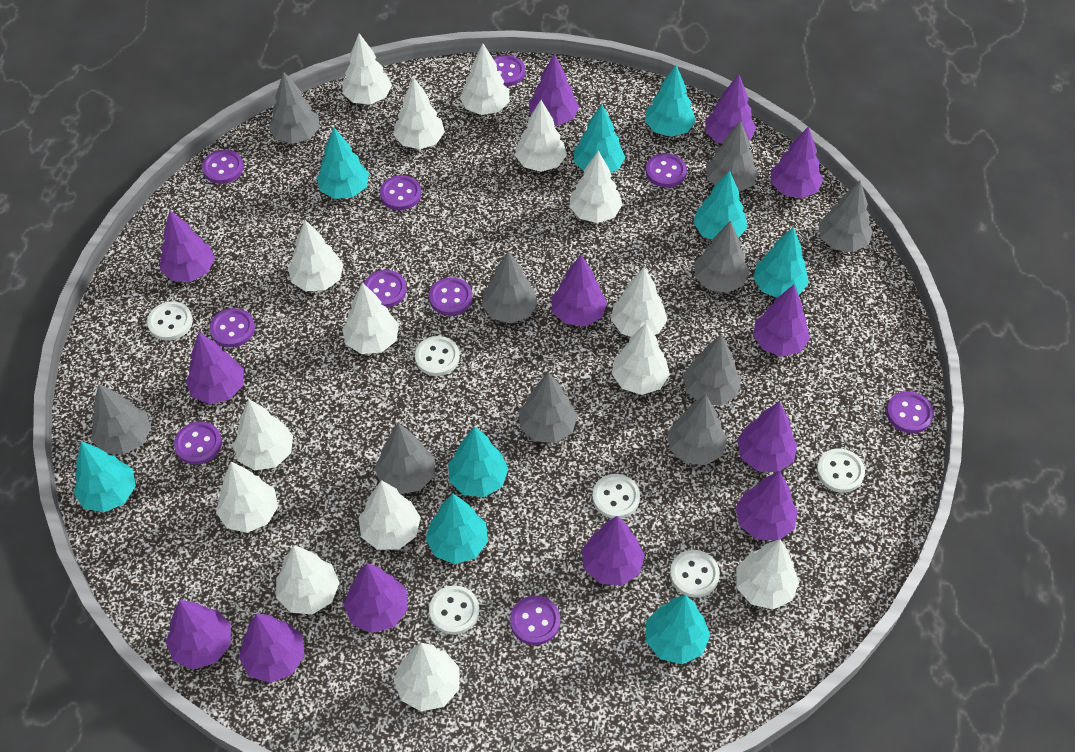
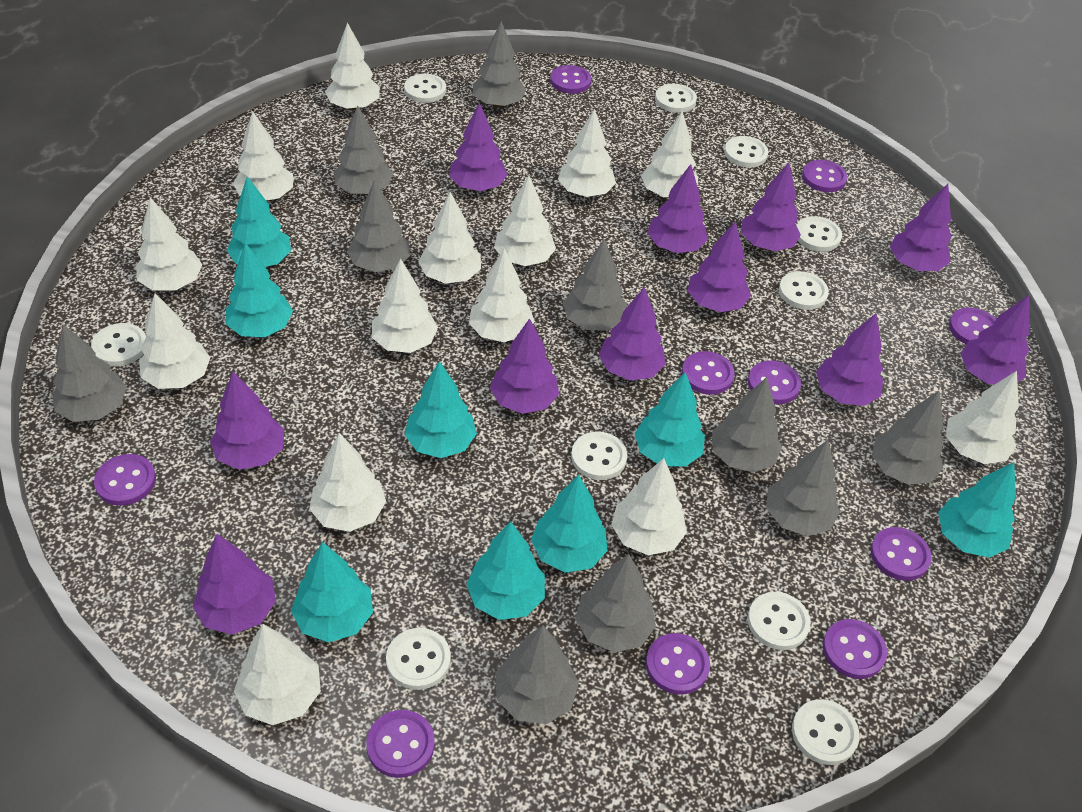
purple tree: [160,211,215,282] [166,600,231,669] [186,332,244,404] [239,613,305,683] [344,563,408,633] [529,54,579,126] [552,255,607,326] [582,516,645,586] [706,74,756,144] [736,471,798,541] [737,402,797,472] [753,285,810,357] [771,126,823,198] = 13 -> [193,534,276,635] [210,372,284,470] [449,103,508,191] [490,318,559,414] [599,287,666,381] [647,164,708,253] [688,221,751,312] [741,163,801,251] [816,314,883,406] [890,184,952,271] [960,295,1030,385] = 11
turquoise tree: [74,441,136,513] [316,128,369,199] [426,493,488,564] [448,426,508,497] [574,104,625,173] [645,65,696,137] [646,595,710,664] [693,170,747,240] [753,227,809,298] = 9 -> [226,243,293,337] [227,176,291,267] [291,542,373,642] [405,361,477,458] [467,521,545,620] [531,475,607,573] [634,372,705,466] [938,462,1016,558] = 8
white button: [147,301,193,341] [415,336,460,376] [429,585,479,635] [592,474,640,519] [670,550,720,598] [817,448,865,493] = 6 -> [91,323,146,366] [386,628,451,690] [404,74,446,103] [571,431,627,480] [655,84,697,113] [724,136,768,167] [748,592,811,650] [779,271,829,310] [792,699,860,765] [796,216,842,252] = 10
white tree: [216,462,278,533] [233,399,293,470] [276,545,339,614] [288,220,344,291] [342,33,392,104] [342,282,399,354] [359,480,421,550] [393,77,445,149] [394,643,460,711] [460,44,510,115] [515,100,567,172] [569,150,623,223] [611,267,668,337] [612,323,670,395] [736,539,799,609] = 15 -> [136,198,202,291] [139,293,210,389] [233,111,293,201] [234,624,321,725] [309,433,386,532] [325,23,380,111] [372,259,438,353] [418,192,481,284] [469,249,535,342] [494,176,556,266] [558,109,616,197] [611,458,687,555] [641,111,698,198] [946,371,1019,464] = 14

